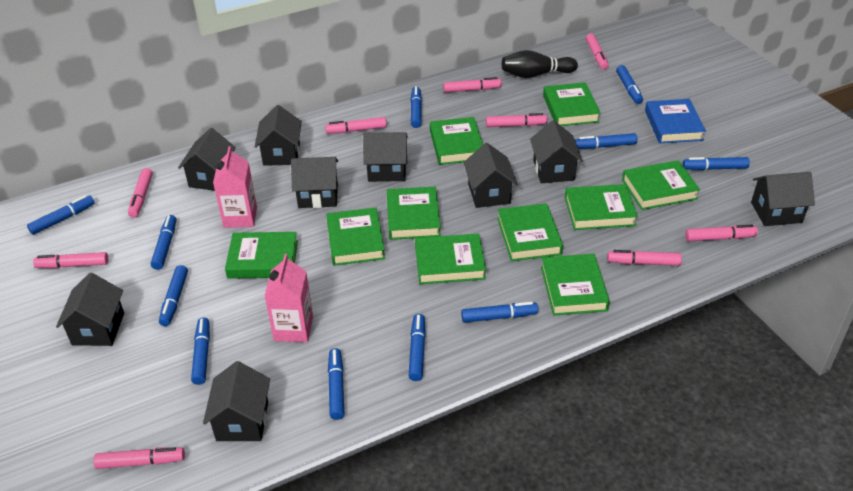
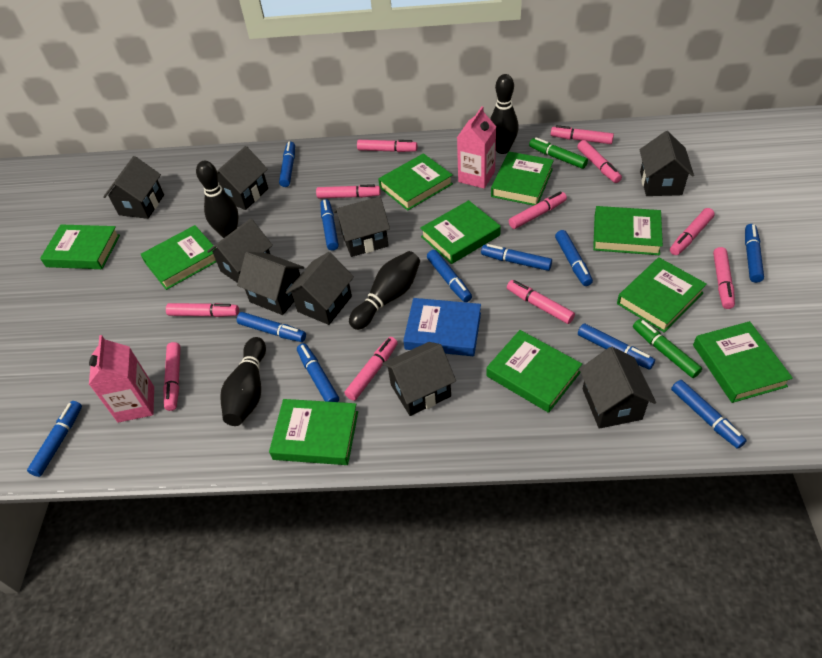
black bowling pin: [502,50,578,78] = 1 -> [196,161,239,238] [220,337,266,426] [349,251,420,330] [490,74,519,154] = 4
green marker: none = 0 -> [529,137,588,169] [633,319,702,378] = 2
pink marker: [33,252,108,268] [93,447,185,469] [128,168,153,218] [325,117,387,134] [443,77,502,93] [486,113,547,127] [586,34,609,70] [607,250,682,266] [685,225,758,241] = 9 -> [163,342,180,411] [166,303,239,317] [316,184,381,199] [344,337,398,401] [357,140,417,152] [507,280,575,324] [509,191,567,229] [551,125,614,144] [577,140,622,183] [670,208,715,255] [713,247,735,309] = 11

